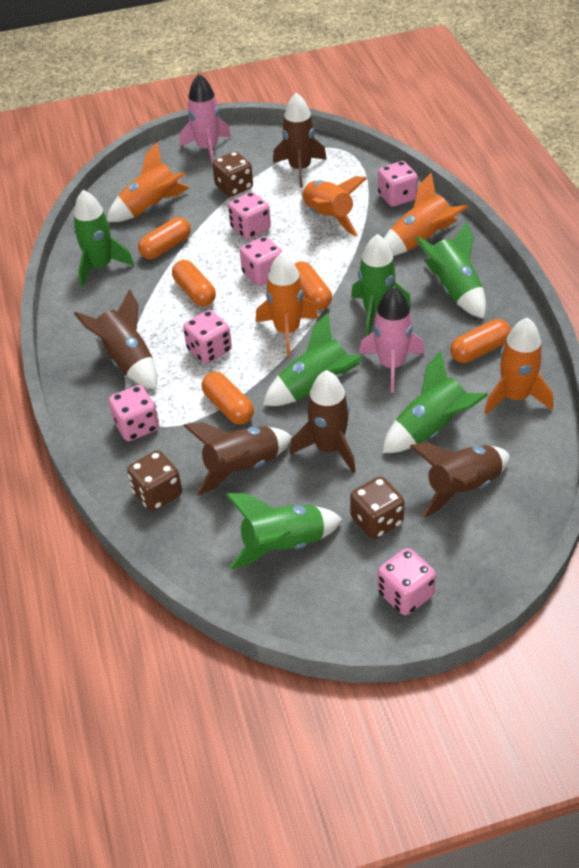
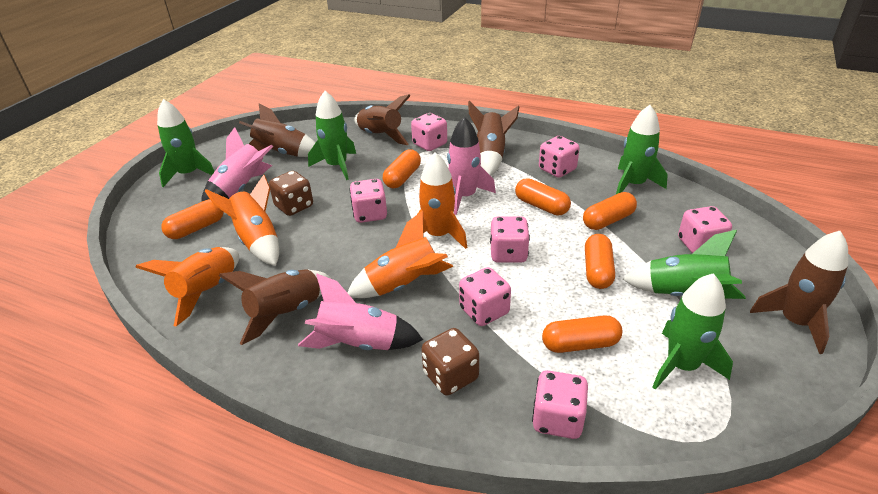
brown dice: [127,450,182,511] [212,152,253,197] [350,477,405,539] = 3 -> [269,171,313,216] [421,328,479,396] = 2
green rocket: [73,190,134,287] [226,493,342,570] [263,313,364,406] [351,234,411,337] [382,350,488,453] [415,221,486,319] = 6 -> [157,99,215,187] [308,91,356,180] [616,105,668,194] [623,230,746,299] [652,273,733,390] = 5
orange capsule: [138,217,191,259] [172,260,216,306] [202,372,254,424] [295,261,332,310] [450,319,511,363] = 5 -> [161,199,224,239] [383,149,421,188] [515,178,571,216] [542,316,623,353] [583,192,637,230] [585,234,615,289] = 6
orange rocket: [107,142,189,222] [256,253,318,356] [301,176,367,237] [384,172,468,256] [484,317,553,414] = 5 -> [135,247,239,326] [205,175,279,266] [348,211,453,298] [417,152,467,249] = 4
pink dice: [109,385,159,441] [183,310,232,364] [228,192,271,239] [240,236,283,286] [377,548,436,615] [378,161,418,207] = 6 -> [349,179,387,223] [411,113,447,151] [459,267,511,326] [490,216,530,263] [532,370,588,439] [539,136,579,178] [678,206,732,253] = 7
pink rocket: [180,74,231,163] [359,286,425,392] = 2 -> [201,127,274,202] [298,274,423,350] [447,117,496,215] = 3

